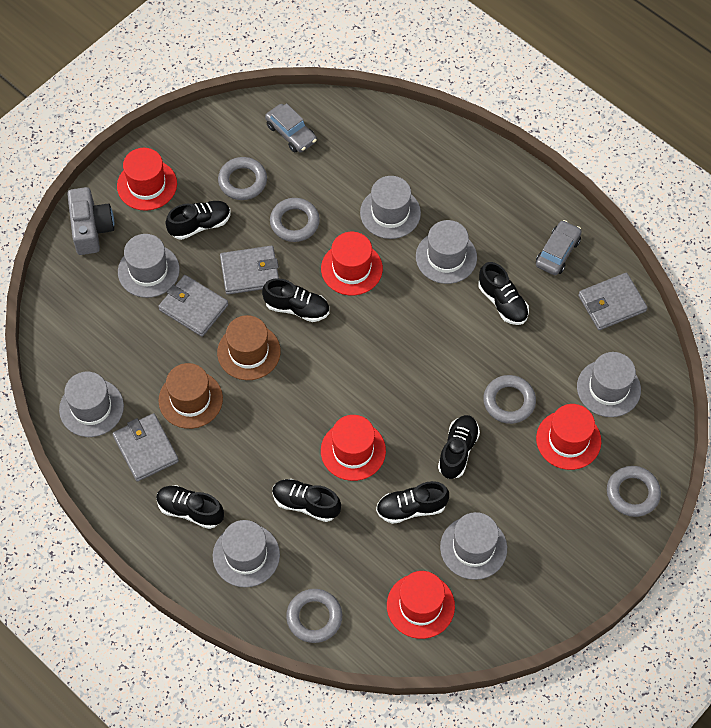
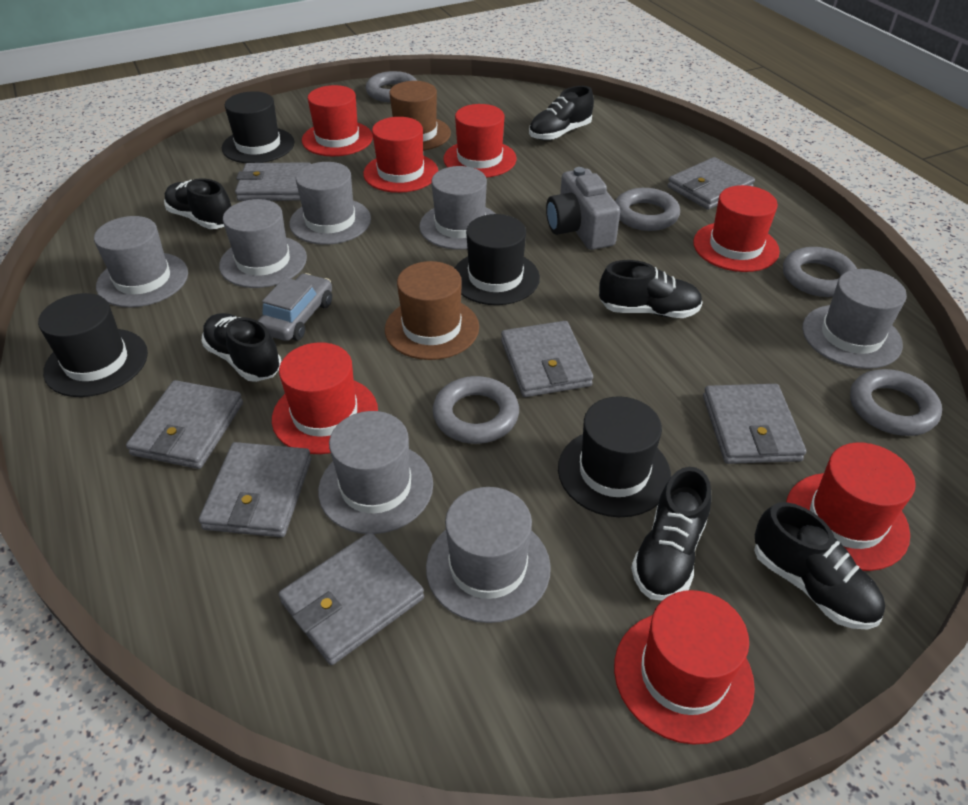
black hat: none = 0 -> [38,293,148,397] [222,91,295,163] [455,214,540,305] [558,396,671,517] = 4
black shoe: [156,485,224,529] [165,201,231,240] [262,278,329,322] [272,479,341,522] [376,481,449,524] [438,415,480,479] [478,262,529,325] = 7 -> [164,178,231,229] [202,313,281,382] [529,86,594,141] [599,260,703,318] [631,467,712,601] [754,502,885,629] = 6
grey car: [265,103,317,153] [536,220,582,275] = 2 -> [258,273,332,341] = 1
grey wallet: [113,413,179,482] [158,275,228,337] [220,246,279,295] [578,273,648,330] = 4 -> [126,380,243,469] [199,442,311,537] [235,162,311,201] [279,532,424,665] [501,321,593,397] [668,157,755,210] [703,384,806,464] = 7
red hat: [117,148,177,211] [321,232,383,295] [321,415,386,481] [387,571,455,639] [536,404,601,470] = 5 -> [272,342,378,454] [302,85,373,156] [363,117,438,193] [443,104,516,178] [614,590,755,745] [693,185,780,272] [786,442,916,571] = 7

